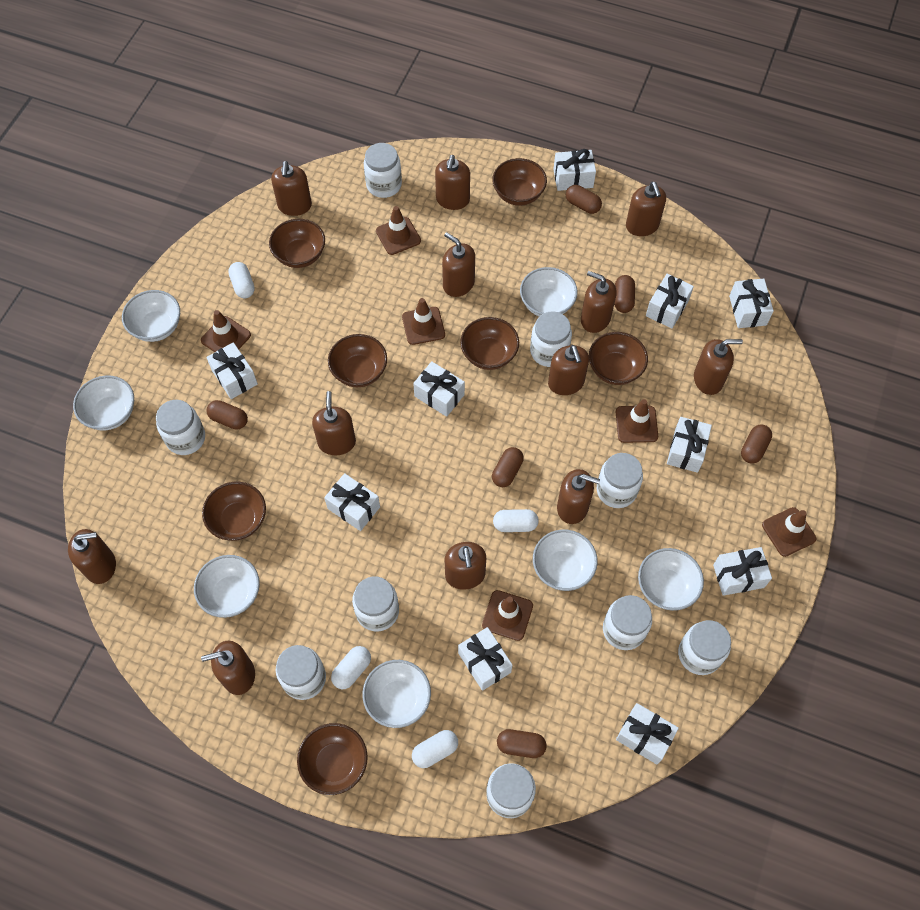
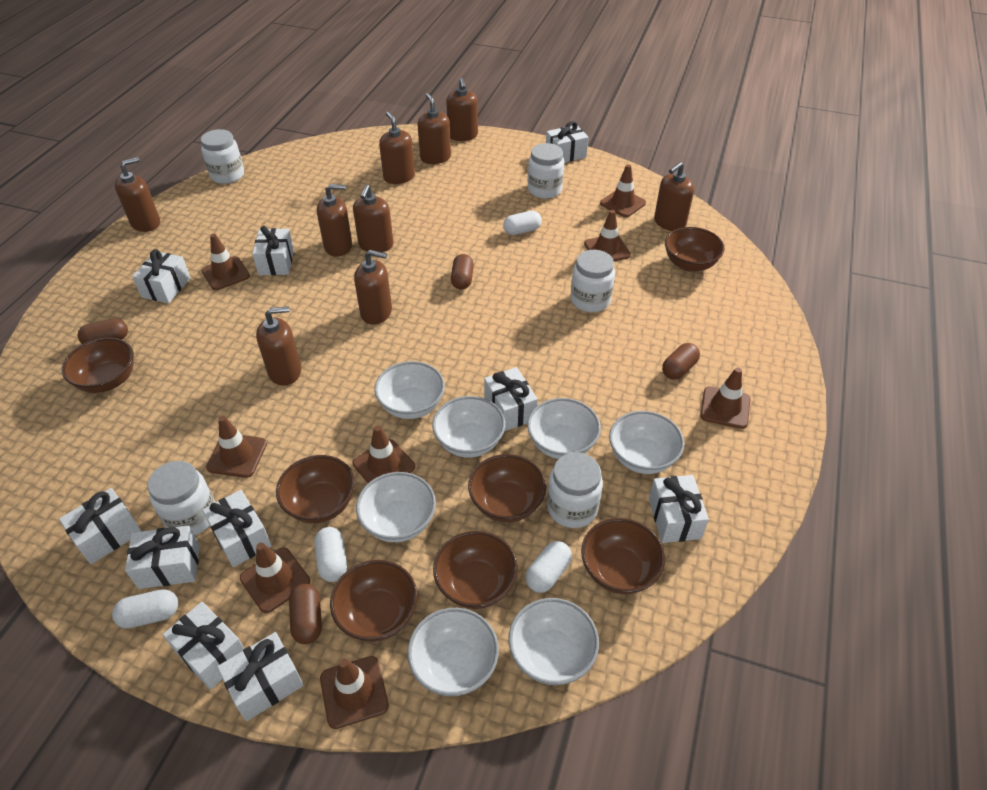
brown capsule: [206,400,248,429] [492,447,524,487] [497,729,547,758] [566,185,602,214] [615,275,635,313] [741,425,772,464] = 6 -> [77,318,128,344] [289,584,322,644] [451,254,474,289] [662,343,700,380] = 4
brown soap dispenser: [68,529,116,584] [201,641,255,695] [271,161,312,216] [312,391,356,455] [435,155,470,210] [442,232,475,297] [445,542,486,590] [548,345,589,395] [557,469,600,524] [581,271,617,333] [626,182,666,236] [694,339,743,395] = 12 -> [115,157,160,232] [256,306,301,386] [317,184,352,257] [353,184,394,252] [354,250,392,325] [379,112,415,184] [418,93,451,164] [446,78,478,141] [654,162,694,231] = 9
brown traffic cone: [201,310,251,352] [376,206,421,255] [402,298,445,345] [482,590,533,641] [616,399,658,443] [762,507,816,557] = 6 -> [201,234,250,290] [206,416,267,478] [240,542,310,613] [320,656,389,729] [352,425,415,483] [584,210,631,261] [600,164,646,217] [700,367,750,429] = 8
white jar: [156,400,205,455] [276,645,326,700] [352,576,399,631] [364,143,402,198] [486,763,536,818] [530,311,572,367] [597,453,643,508] [603,595,652,650] [678,620,731,675] = 9 -> [148,461,216,535] [201,129,244,184] [528,143,564,199] [547,452,603,528] [571,250,615,312] = 5

